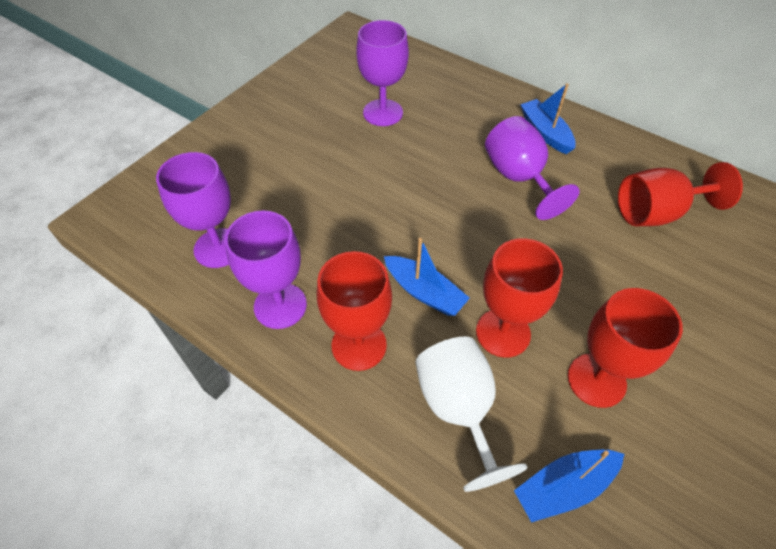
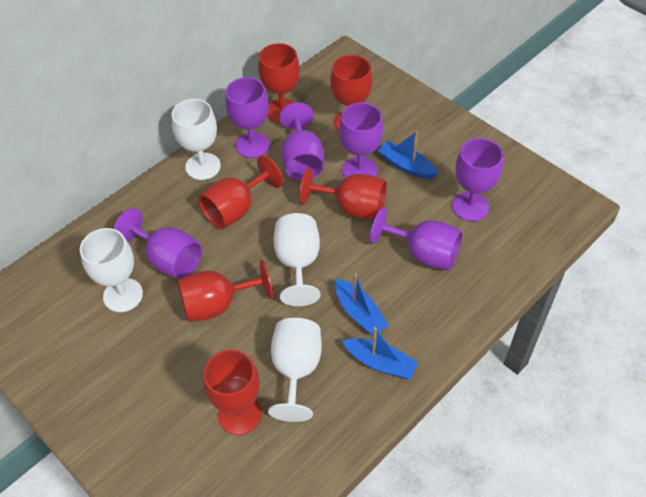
purple goblet: [156,152,231,268] [225,211,307,329] [356,20,409,126] [485,116,580,220] = 4 -> [114,208,202,279] [225,77,270,158] [279,102,324,181] [339,103,383,178] [370,207,463,271] [452,138,503,221] = 6
red goblet: [317,251,392,371] [476,238,563,358] [568,288,683,408] [618,162,743,226] = 4 -> [178,260,273,322] [198,155,283,229] [203,349,262,435] [258,43,300,123] [300,168,387,219] [330,55,372,131] = 6
white goblet: [415,336,527,492] = 1 -> [80,228,143,312] [172,99,221,180] [268,318,322,422] [274,213,321,306] = 4

